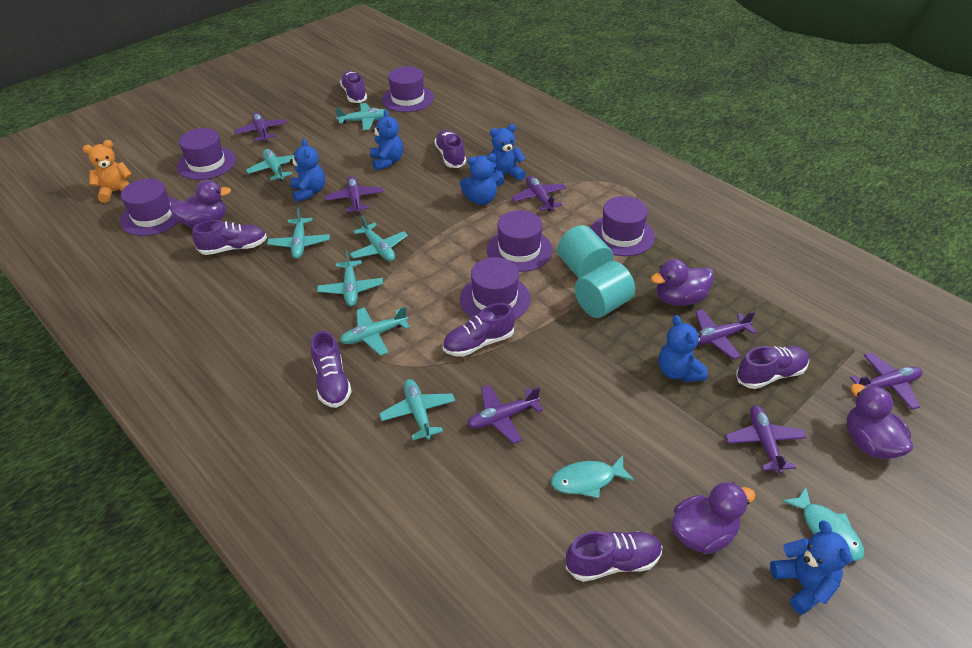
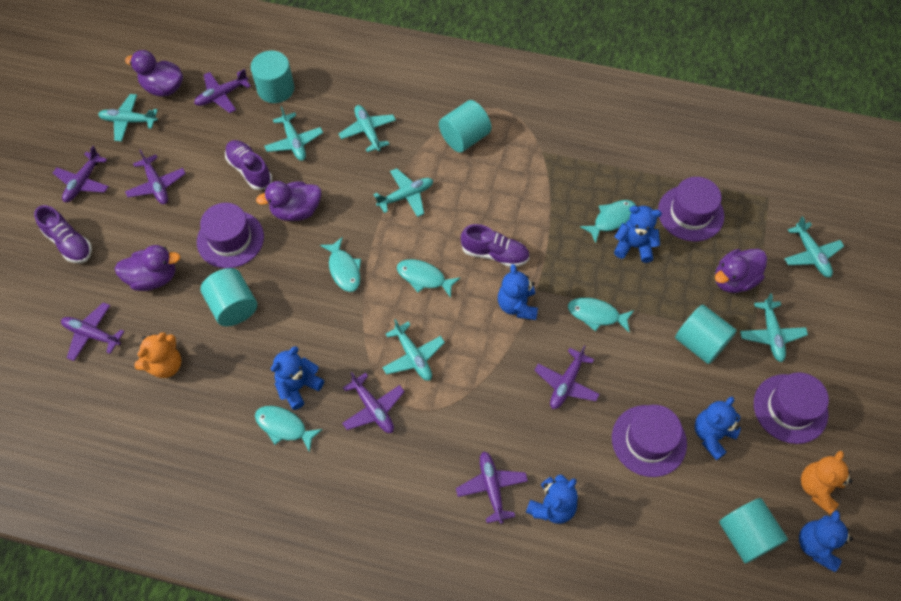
orange teddy bear: [83,140,132,203] = 1 -> [134,332,181,378] [801,451,853,514] = 2
purple hat: [120,179,180,236] [177,128,236,180] [382,66,434,112] [460,257,531,319] [486,210,553,272] [591,196,655,256] = 6 -> [197,203,264,268] [612,405,687,477] [658,177,724,241] [754,372,829,444] = 4
purple shoe: [192,220,267,255] [311,331,352,408] [340,71,367,103] [434,130,466,168] [443,303,515,357] [566,531,662,582] [736,346,809,389] = 7 -> [34,205,92,263] [225,140,272,190] [461,224,529,267] = 3
turquoise cylinder: [557,225,614,278] [574,261,635,318] = 2 -> [200,268,257,326] [251,51,294,103] [439,100,492,152] [675,305,737,364] [719,498,788,563] = 5
turquoise fish: [551,455,635,498] [782,486,864,561] = 2 -> [255,406,323,453] [320,237,361,292] [397,259,461,298] [568,298,634,333] [580,200,636,243] = 5

